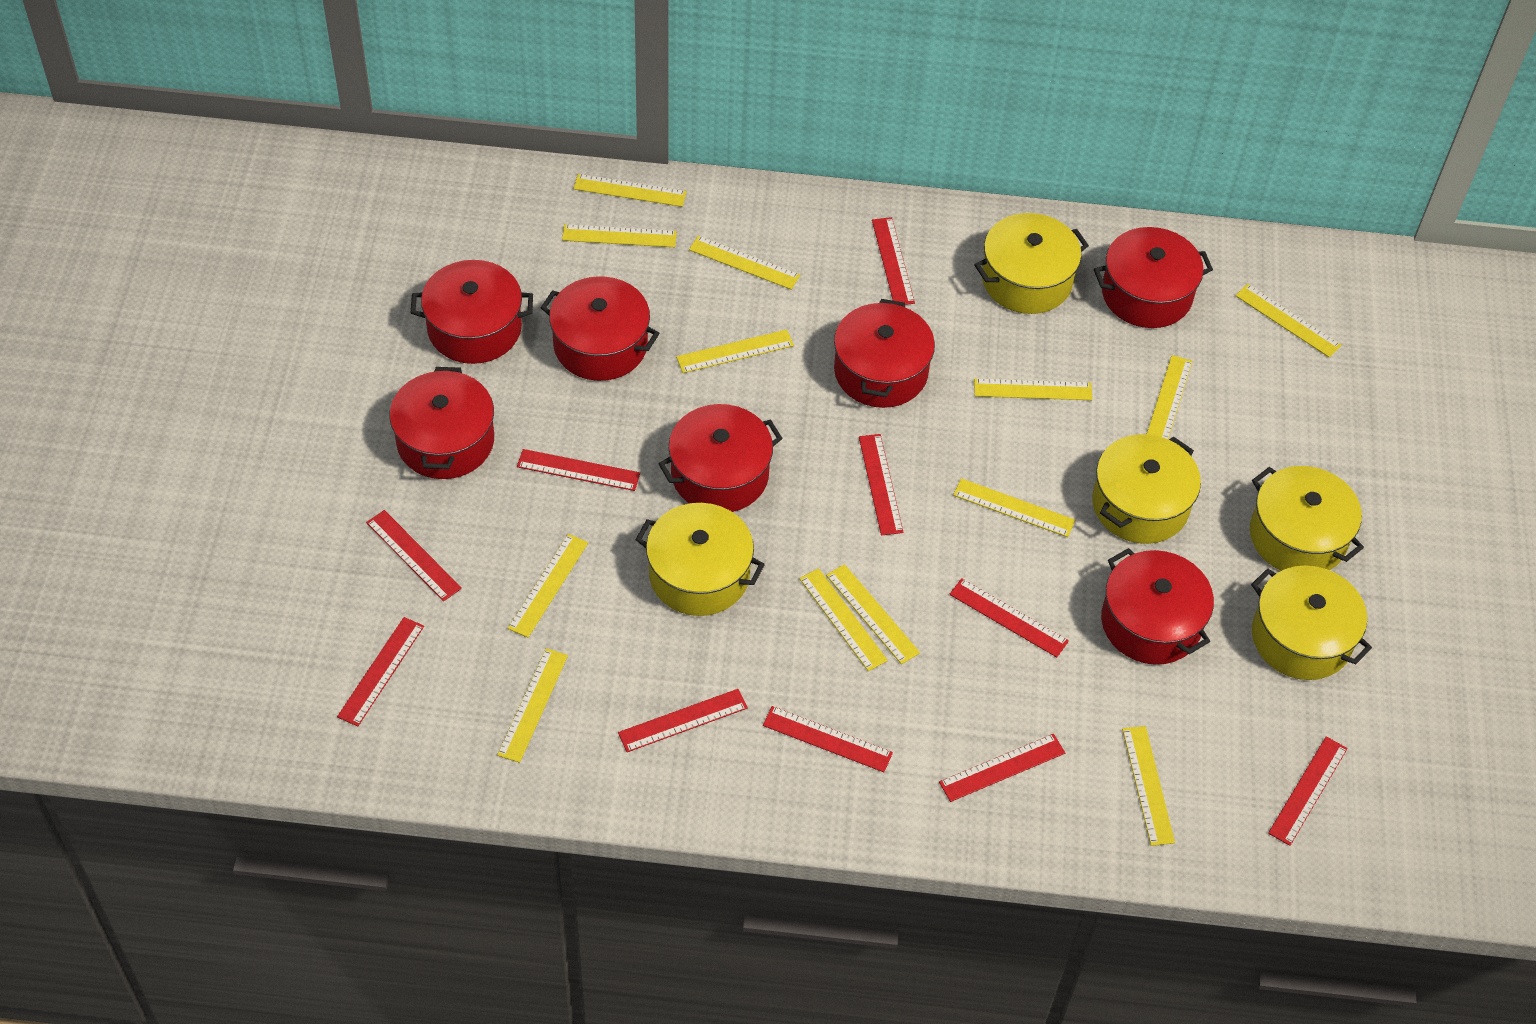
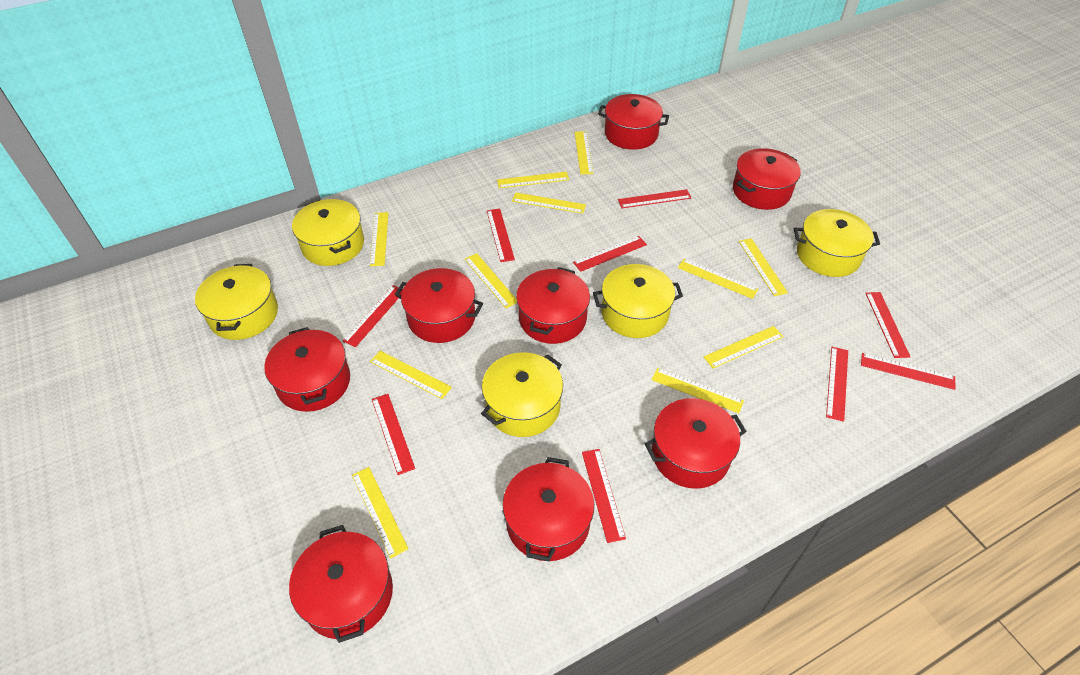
red pot: [390,367,494,479] [411,260,533,364] [540,276,660,381] [658,404,782,512] [834,299,935,408] [1094,227,1213,328] [1101,548,1214,665] = 7 -> [264,327,350,412] [289,525,393,643] [395,268,483,343] [503,457,594,561] [516,267,590,344] [598,94,669,150] [645,398,747,489] [733,148,801,210] = 8
red ruler: [337,617,424,727] [366,510,462,601] [517,449,640,491] [618,689,748,752] [763,706,893,772] [859,434,903,535] [872,217,915,305] [939,734,1065,802] [949,578,1069,657] [1268,736,1348,846] = 10 -> [343,285,403,347] [372,394,415,475] [487,208,515,262] [573,236,647,272] [582,449,626,543] [618,189,692,208] [826,347,848,422] [861,353,955,390] [865,292,910,358] = 9
yellow ruler: [497,648,568,763] [508,534,588,638] [562,224,677,247] [573,174,687,207] [676,329,794,373] [689,235,800,290] [799,568,888,671] [826,564,920,664] [953,478,1075,537] [974,378,1093,400] [1122,726,1175,846] [1147,355,1193,439] [1235,284,1341,358] = 13 -> [352,467,408,559] [370,212,389,266] [370,351,452,399] [465,253,517,308] [497,172,569,189] [512,192,586,214] [575,131,593,175] [652,368,744,413] [678,259,758,299] [704,326,784,368] [739,238,788,296] = 11

